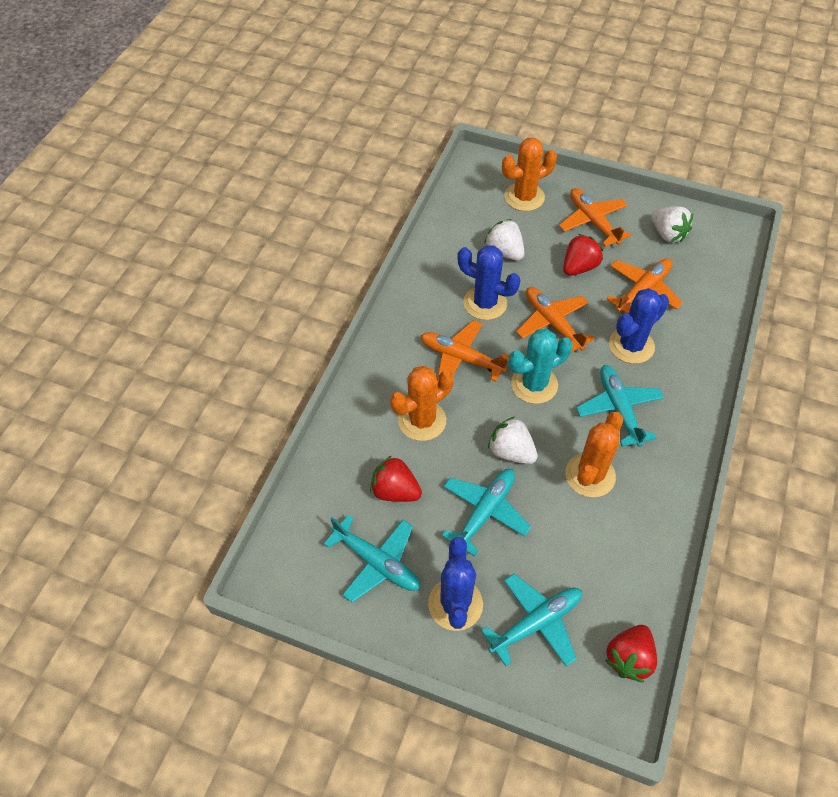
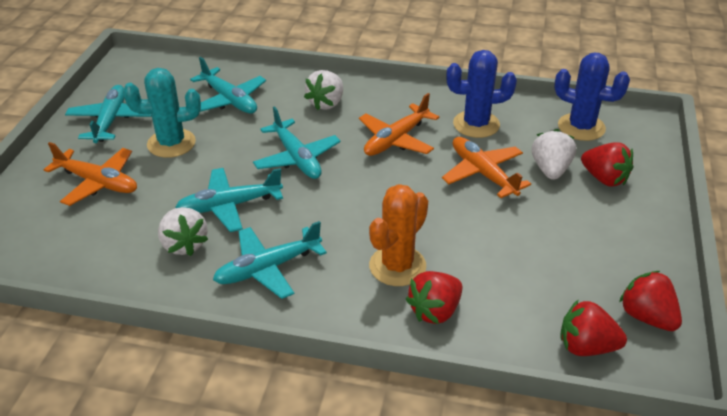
blue cactus: [428,537,483,631] [457,245,521,320] [609,288,669,364] = 3 -> [446,50,517,138] [554,53,630,141] = 2
orange cactus: [390,366,454,441] [502,138,557,211] [565,412,623,498] = 3 -> [369,184,428,286] = 1
orange plane: [420,320,510,382] [516,287,595,353] [559,188,631,247] [607,259,683,314] = 4 -> [44,142,137,206] [359,93,439,156] [442,137,531,198] = 3
red strawberry: [370,456,422,502] [563,234,603,276] [605,625,657,683] = 3 -> [406,271,462,324] [560,299,627,356] [581,142,634,187] [619,271,682,331] = 4
turquoise plane: [324,515,420,602] [442,469,531,557] [481,574,582,666] [576,365,664,447] = 4 -> [65,85,151,143] [175,168,283,232] [190,57,266,114] [213,221,327,299] [253,106,341,179] = 5

